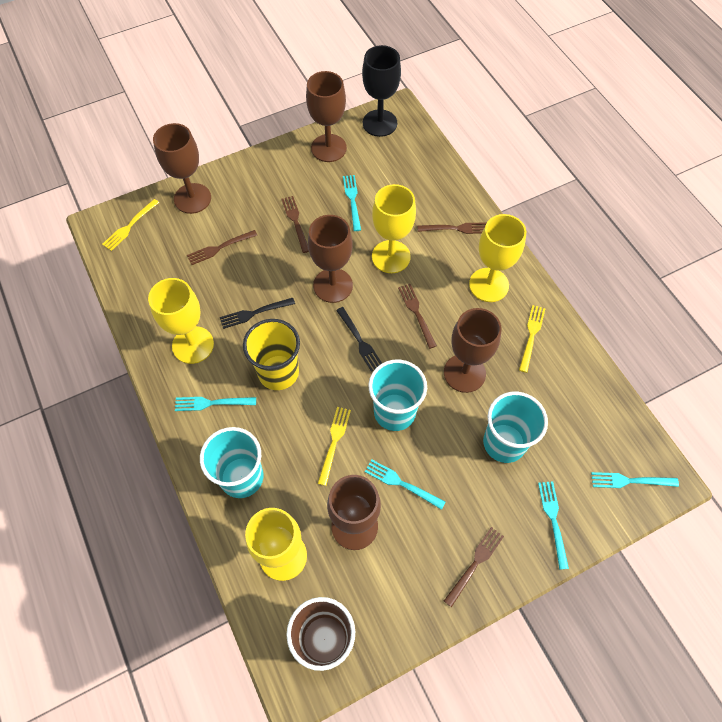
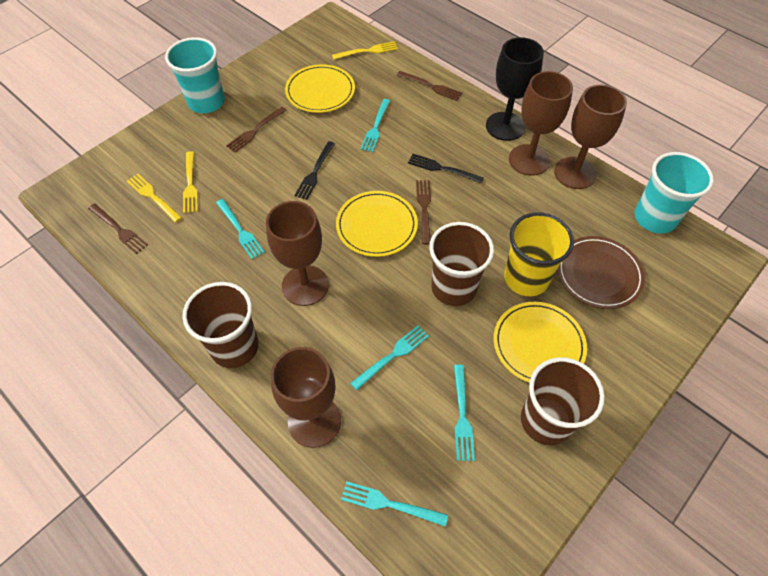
brown cup: [286,597,355,671] = 1 -> [182,282,259,368] [429,222,494,306] [521,357,605,445] = 3
brown fork: [187,230,257,265] [281,196,309,253] [398,284,437,349] [417,222,487,234] [444,527,504,607] = 5 -> [88,203,148,254] [226,107,287,153] [397,71,463,101] [416,180,431,244] = 4
brown goblet: [153,123,211,214] [306,71,347,162] [308,215,353,303] [327,475,381,550] [444,308,502,393] = 5 -> [266,201,329,306] [271,347,341,448] [509,71,573,176] [554,85,627,189] = 4
brown plate: none = 0 -> [557,236,645,309] = 1
turquoise cup: [200,427,264,498] [369,359,427,431] [483,392,548,463] = 3 -> [165,37,225,113] [635,152,714,234] = 2
yellow goblet: [148,278,214,364] [245,508,307,581] [372,184,416,273] [469,214,526,302] = 4 -> none = 0
yellow plate: none = 0 -> [285,64,355,113] [336,191,418,257] [494,302,587,383] = 3

